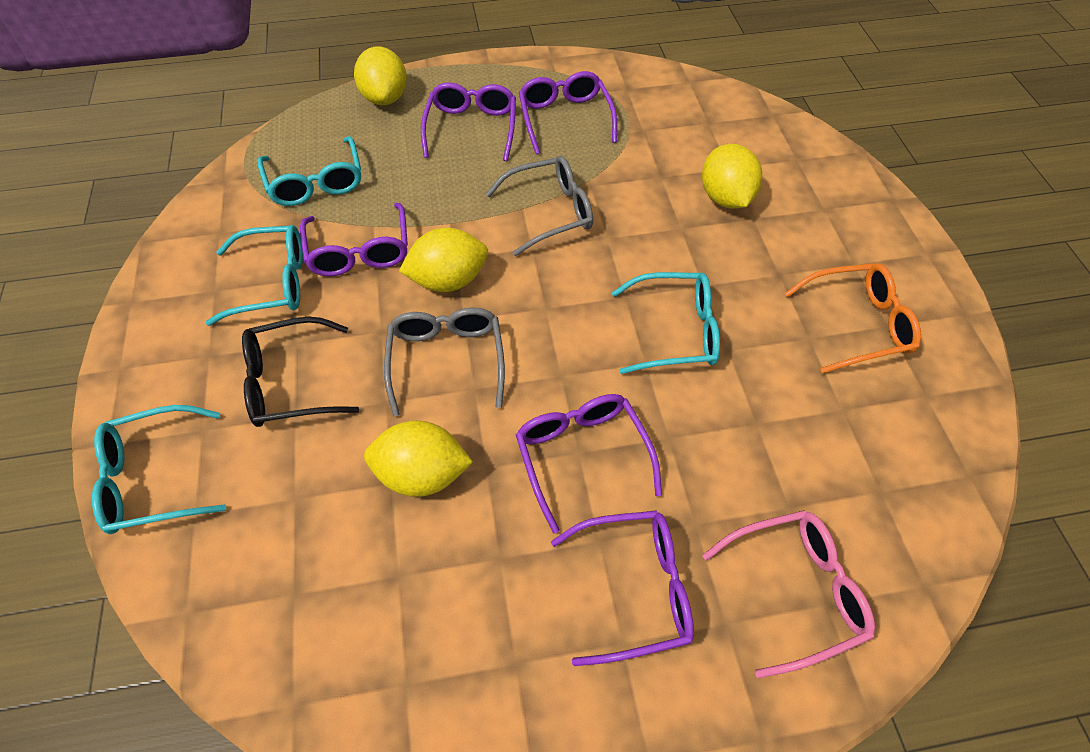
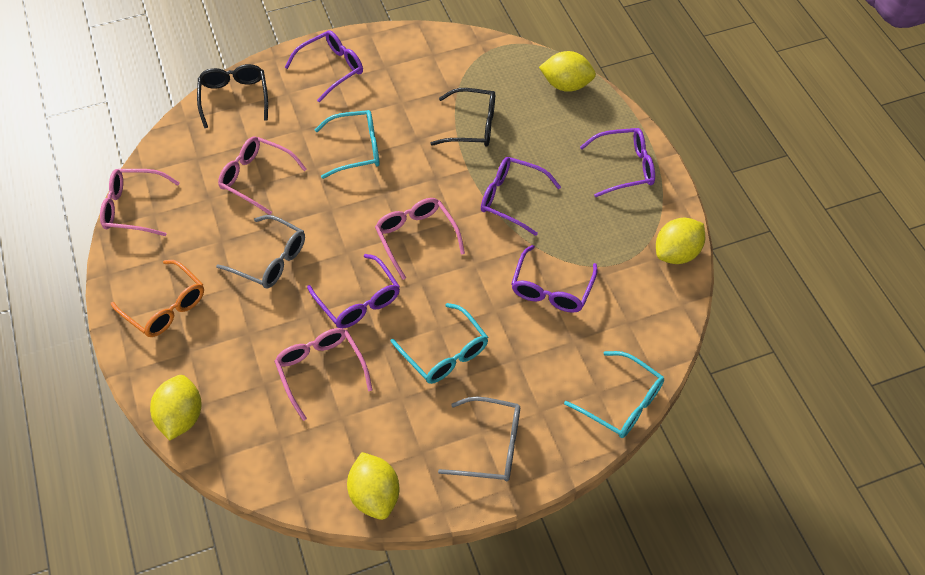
black glasses: [242,317,359,427] = 1 -> [197,64,268,128] [430,88,495,147] = 2
pink glasses: [702,510,875,678] = 1 -> [100,169,180,236] [218,136,307,215] [275,328,373,421] [375,198,465,280] = 4
turquoise glasses: [92,405,226,534] [206,225,303,326] [257,136,361,206] [611,272,720,374] = 4 -> [315,110,380,179] [391,303,488,384] [564,351,664,438] = 3

